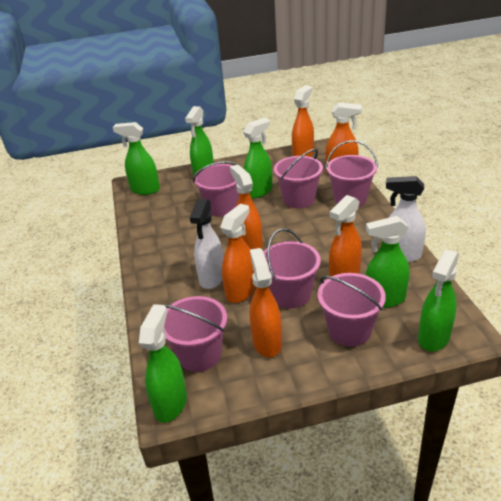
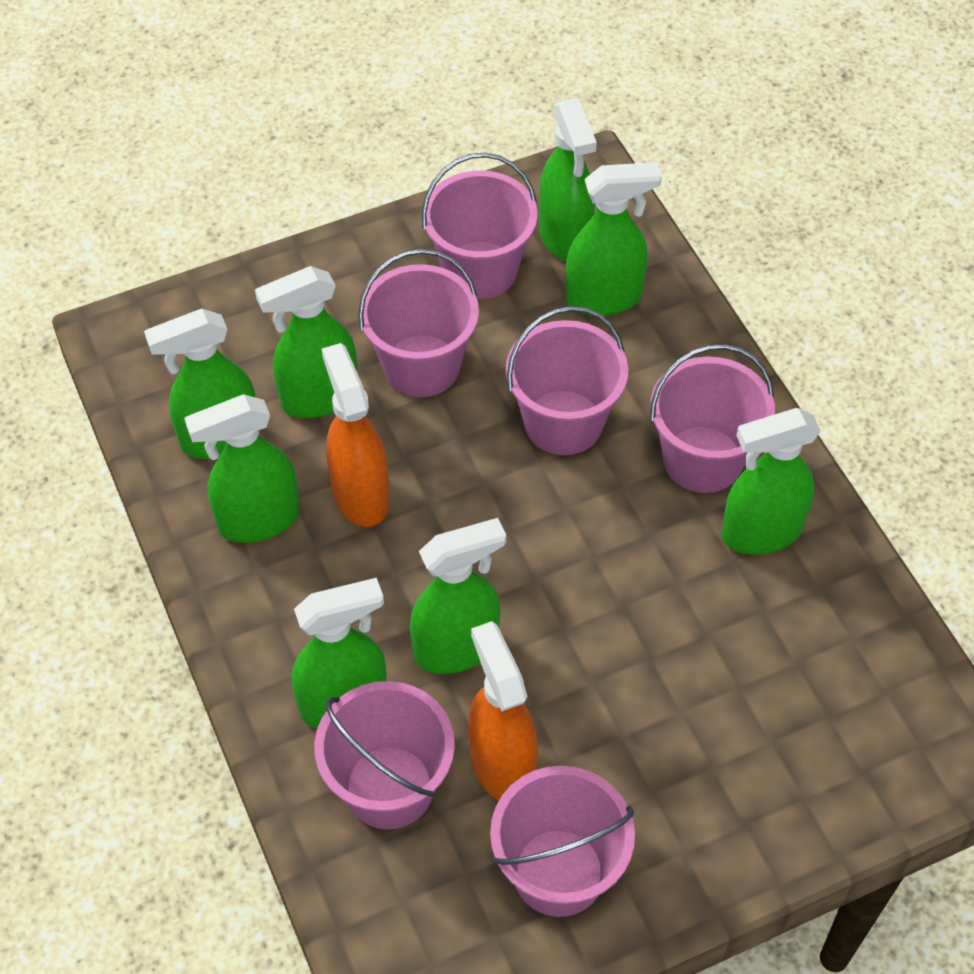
green spray bottle: [113,122,160,195] [139,304,187,423] [185,106,214,177] [243,118,272,199] [366,216,409,308] [418,249,459,352] = 6 -> [144,309,256,459] [184,395,300,543] [255,266,357,418] [292,578,387,728] [410,518,506,674] [539,98,597,261] [566,162,662,316] [721,408,821,555] = 8
orange spray bottle: [220,204,256,303] [230,164,263,250] [250,248,282,358] [292,85,314,157] [325,102,362,175] [329,195,362,276] = 6 -> [322,343,390,527] [468,621,538,801] = 2
white spray bottle: [190,199,224,289] [386,176,426,262] = 2 -> none = 0

